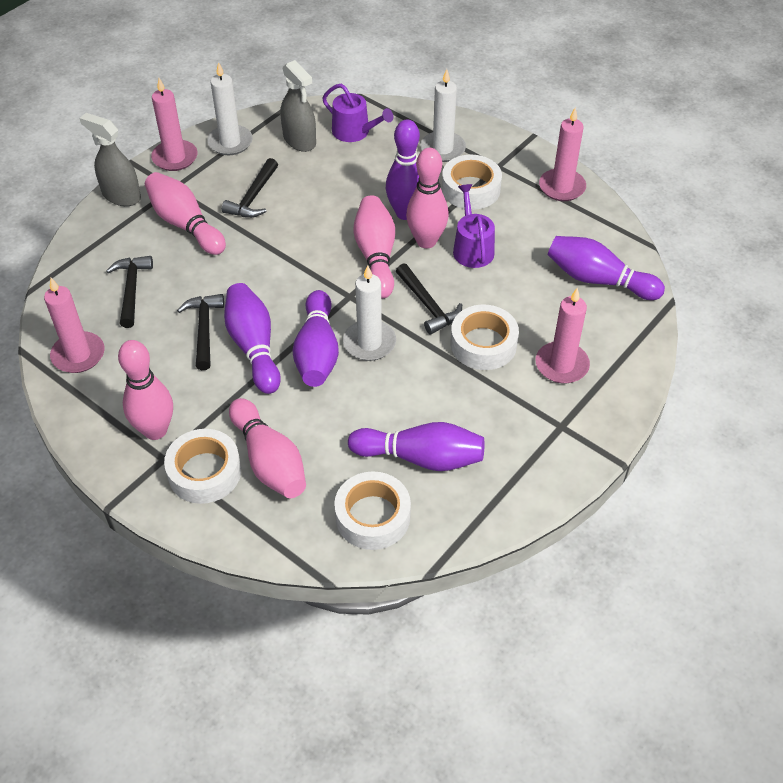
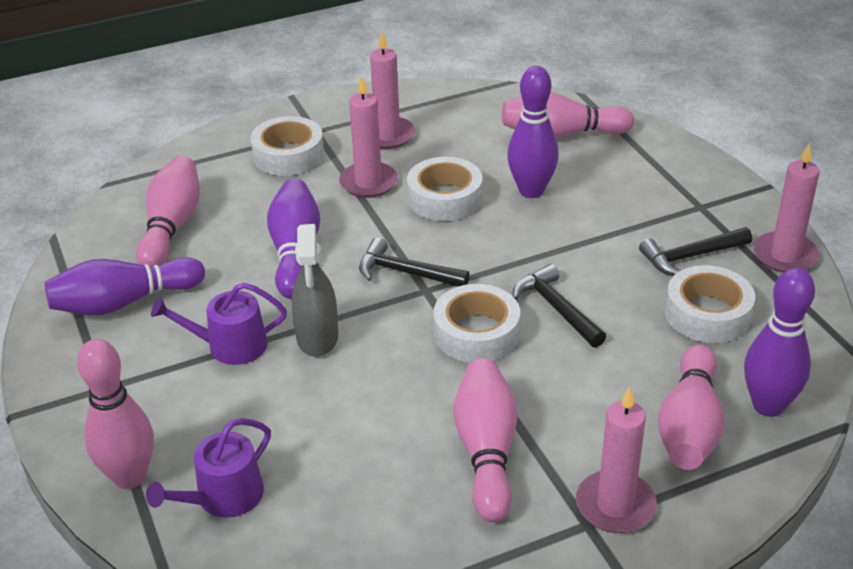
black hammer: [106,256,153,328] [177,294,224,370] [222,158,278,218] [396,263,462,335] = 4 -> [359,237,470,286] [513,264,606,348] [639,227,752,276] = 3
grey spray bottle: [80,113,141,206] [281,60,316,152] = 2 -> [292,224,338,357] = 1
purple bowling pin: [224,283,281,394] [292,290,339,387] [348,422,484,471] [386,120,420,220] [548,236,665,300] = 5 -> [45,257,205,315] [267,179,320,299] [507,66,559,198] [744,268,815,417] = 4
white candle: [207,62,253,155] [343,265,396,361] [420,69,466,162] = 3 -> none = 0

